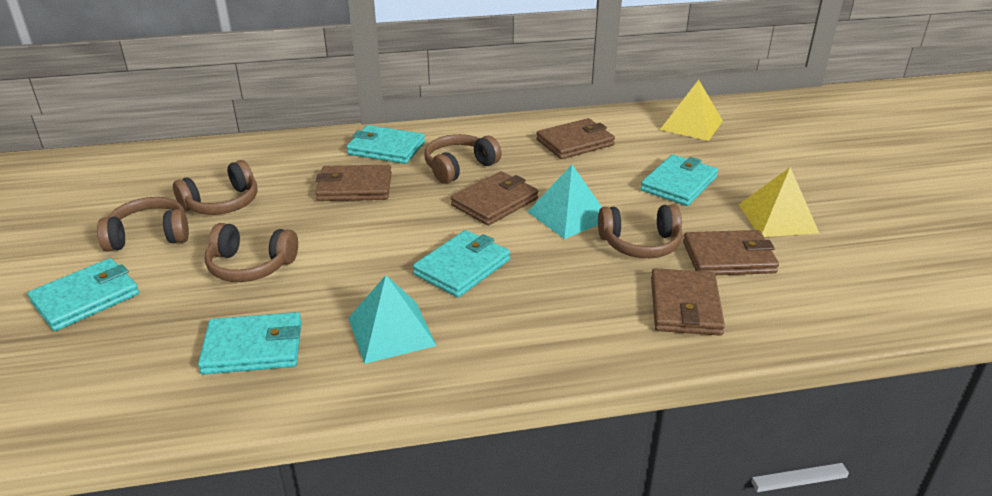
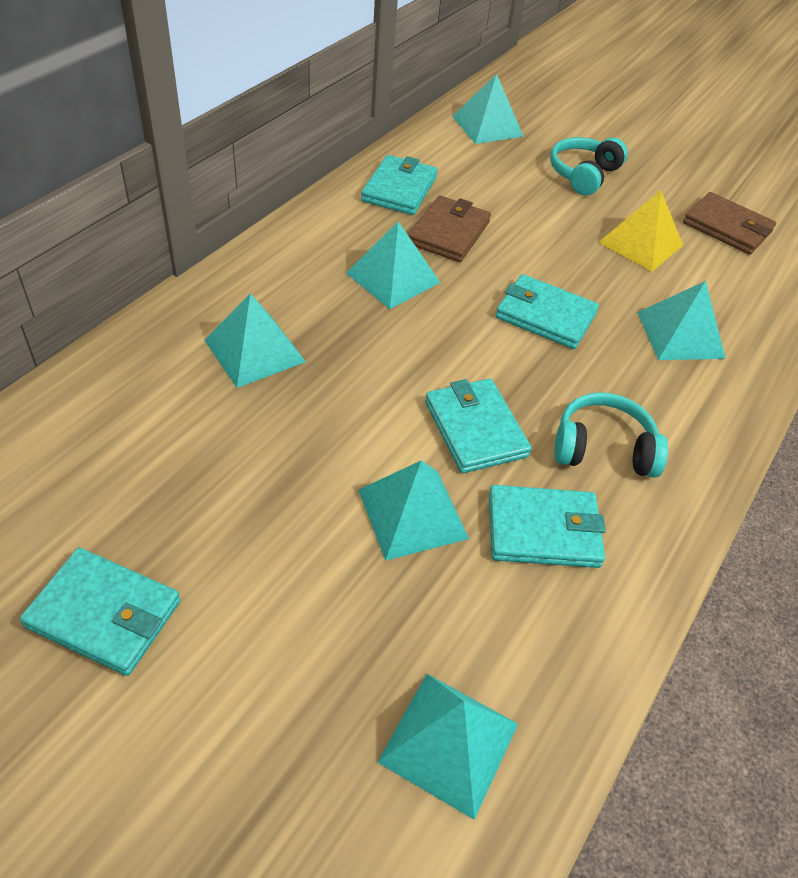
brown headphones: [97,197,189,252] [173,160,257,215] [205,223,298,282] [424,134,502,184] [598,204,682,258] = 5 -> none = 0
brown wallet: [316,165,392,201] [451,171,538,226] [536,118,615,159] [651,268,725,336] [683,230,779,275] = 5 -> [407,195,491,262] [683,192,776,255] = 2
turquoise headphones: none = 0 -> [550,137,628,195] [554,392,668,478] = 2
turquoise pyramid: [348,275,437,364] [528,165,602,239] = 2 -> [204,293,306,388] [346,221,441,309] [358,460,469,561] [377,674,518,820] [452,74,524,144] [637,281,726,360] = 6
yellow pyramid: [660,80,723,141] [739,167,819,237] = 2 -> [598,190,683,272] = 1

